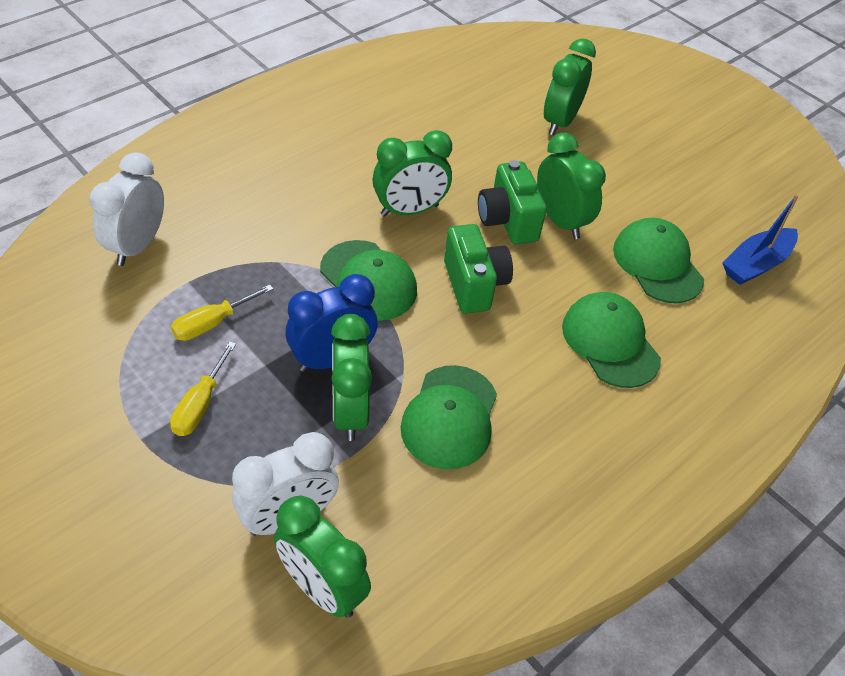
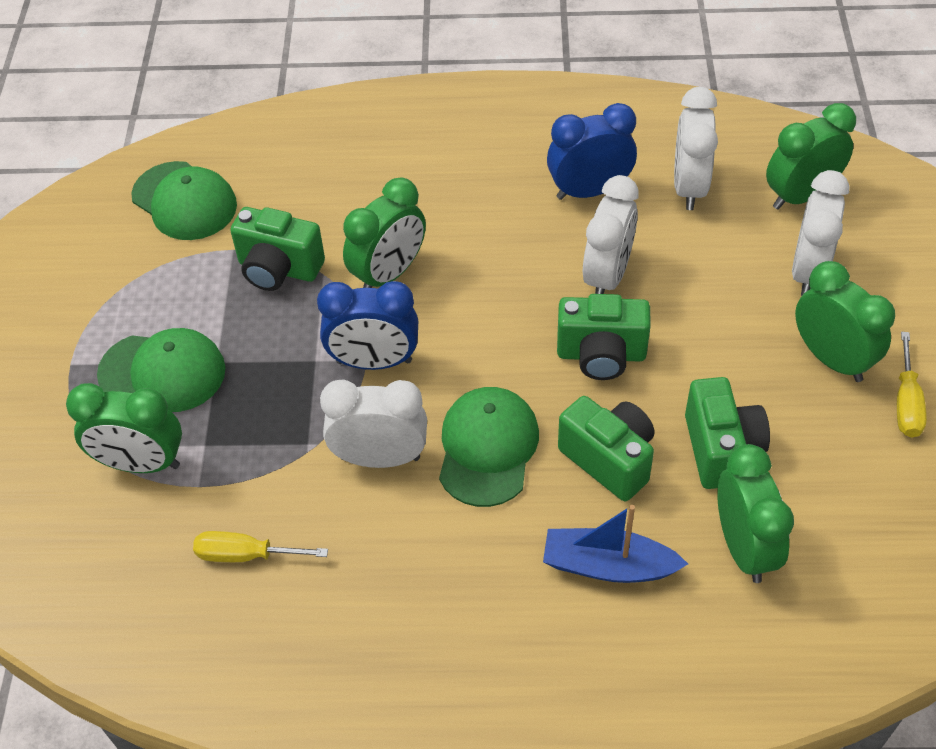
blue clock: [286,274,378,372] = 1 -> [317,281,418,370] [547,103,637,200] = 2
green camera: [444,224,513,314] [478,160,547,245] = 2 -> [230,207,325,291] [557,294,651,380] [558,396,655,501] [685,377,770,489] = 4
green cap: [320,240,417,321] [400,365,497,469] [562,292,661,388] [613,218,704,303] = 4 -> [97,328,226,412] [131,161,237,240] [439,387,539,507] = 3
white clock: [89,152,164,266] [232,432,339,536] = 2 -> [320,379,427,468] [583,175,638,294] [674,87,718,210] [792,170,849,296] = 4

